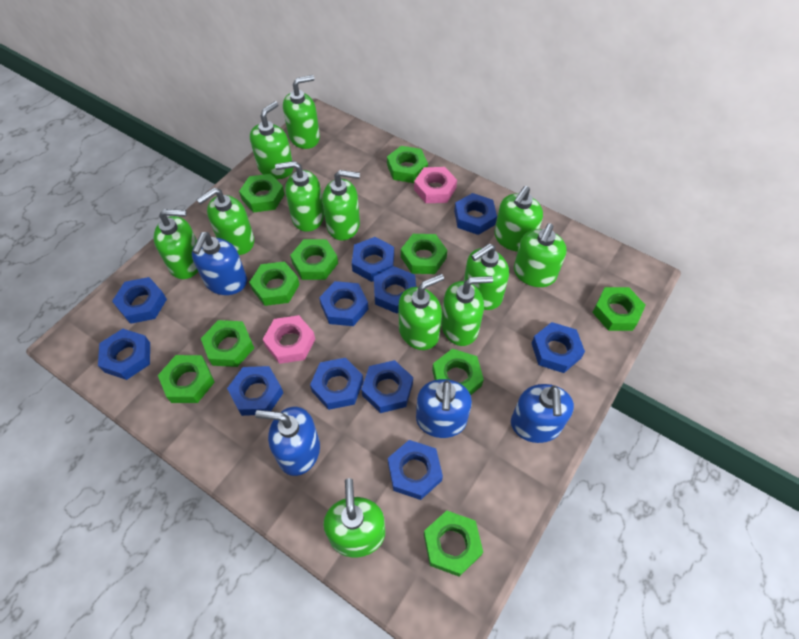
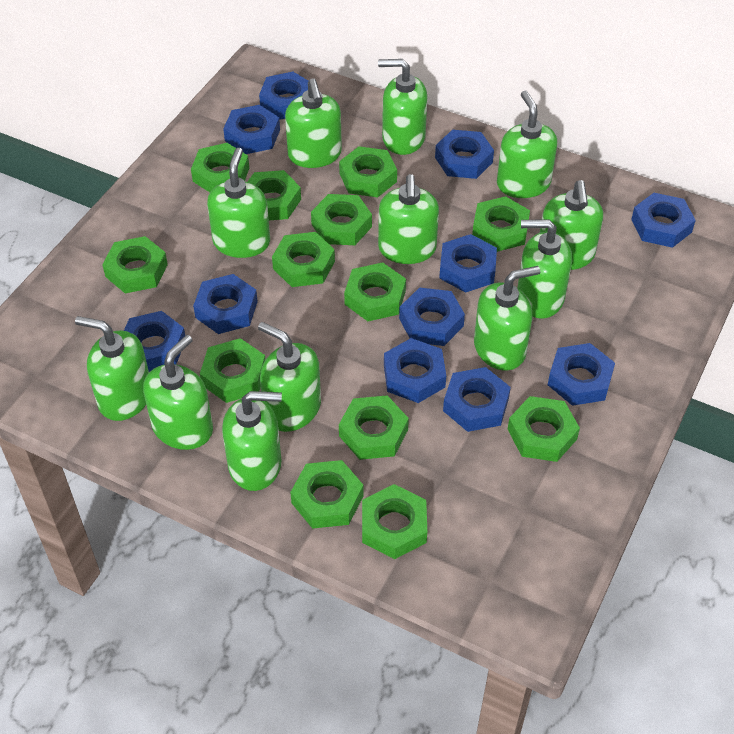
blue soap dispenser: [192,232,247,295] [255,407,320,476] [416,379,472,438] [511,384,574,443] = 4 -> none = 0
green nut: [158,355,215,403] [201,320,254,367] [239,174,285,213] [249,261,300,306] [290,239,338,280] [387,146,428,183] [401,234,447,274] [424,510,483,577] [432,349,484,395] [592,287,646,331] = 10 -> [102,236,168,293] [191,143,249,192] [200,338,265,403] [247,170,301,220] [272,232,335,287] [290,460,364,529] [311,194,372,245] [339,146,397,197] [339,395,409,460] [344,262,406,321] [362,484,427,559] [472,196,530,252] [508,396,580,462] = 13
pink nut: [262,315,315,364] [414,167,457,203] = 2 -> none = 0

